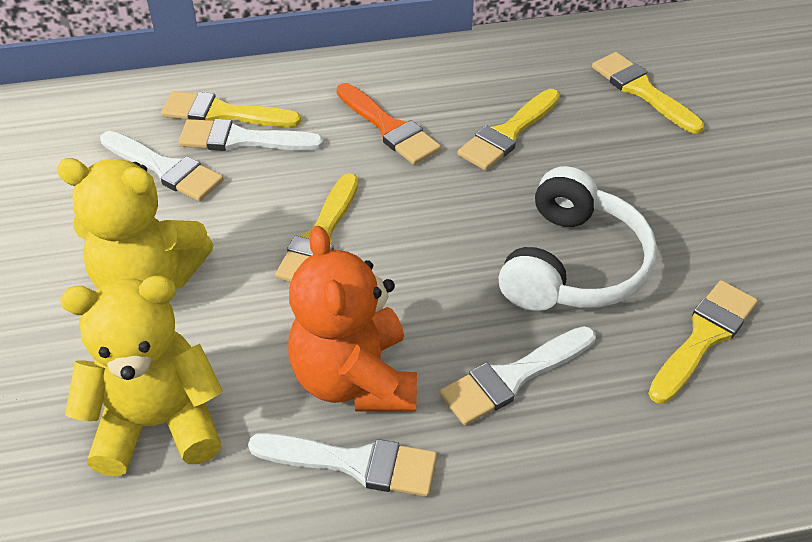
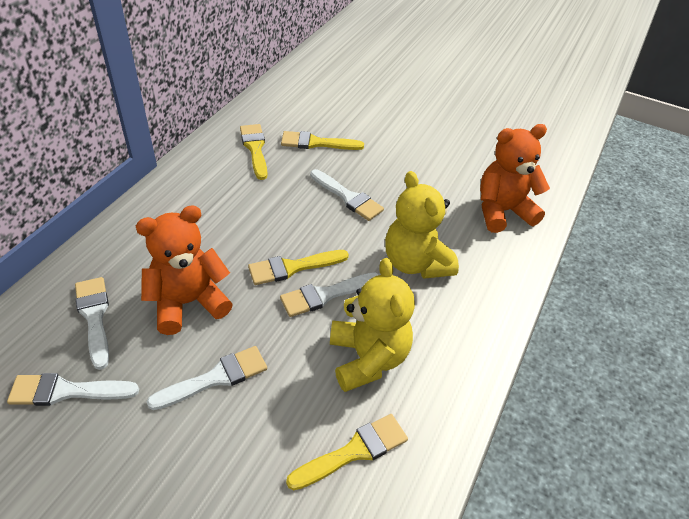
orange brush: [337,83,441,165] = 1 -> none = 0
orange teddy bear: [288,226,417,411] = 1 -> [136,205,233,335] [480,124,550,233] = 2
white brush: [100,131,224,201] [178,119,324,151] [248,433,437,497] [440,326,596,425] = 4 -> [7,373,139,406] [75,277,109,370] [147,346,267,410] [280,272,379,317] [310,169,384,221] = 5
white headphones: [498,166,657,311] = 1 -> none = 0
yellow brush: [161,91,301,127] [275,173,359,282] [458,89,560,170] [592,52,704,134] [648,280,758,403] = 5 -> [240,124,267,180] [248,250,349,285] [281,131,364,150] [286,414,408,490] = 4

